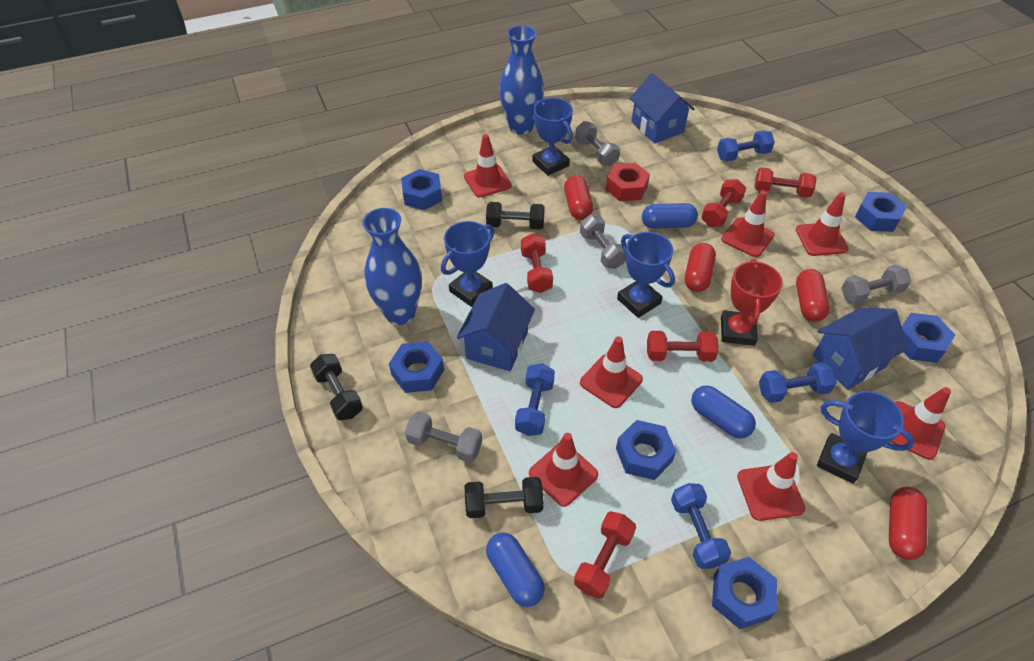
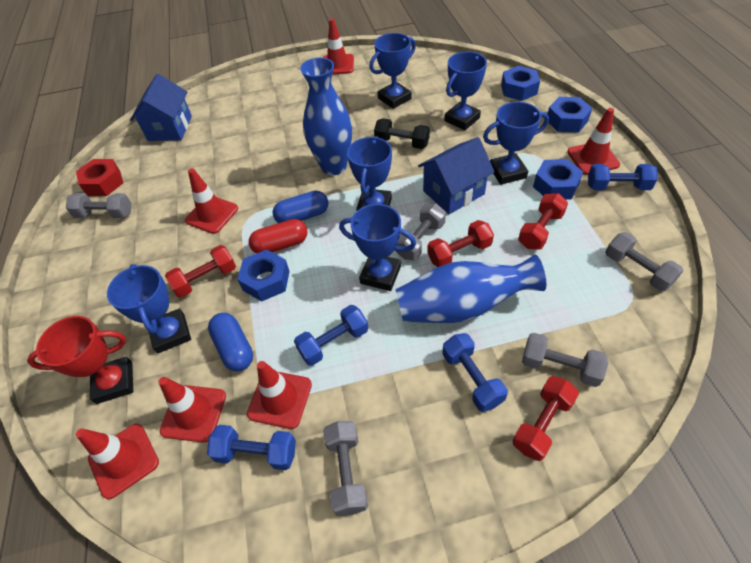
black dumbbell: [310,354,363,420] [465,477,544,518] [486,202,545,230] = 3 -> [374,118,430,149] = 1
blue capsule: [486,532,545,607] [642,203,698,229] [691,385,756,439] = 3 -> [208,313,253,371] [273,191,328,223] = 2
blue house: [457,283,535,371] [629,73,694,143] [813,307,908,390] = 3 -> [130,74,192,141] [418,137,495,214] = 2
blue nut: [389,341,444,393] [401,169,442,210] [616,420,676,480] [712,557,777,629] [855,192,907,232] [902,313,955,363] = 6 -> [237,250,290,302] [501,66,540,101] [533,159,583,200] [547,97,592,133] = 4
blue trophy: [441,221,494,307] [532,98,573,176] [617,232,675,318] [817,391,915,484] = 4 -> [107,264,191,354] [339,204,416,291] [347,136,392,211] [370,33,416,109] [444,52,487,130] [483,102,549,185] = 6
grey dumbbell: [405,411,482,463] [575,121,620,166] [580,214,626,269] [841,265,911,304] = 4 -> [66,193,132,219] [323,421,368,516] [395,204,446,260] [522,333,608,387] [605,232,684,291] = 5
red capsule: [564,175,593,220] [685,243,716,292] [796,269,830,322] [889,487,928,560] = 4 -> [249,219,308,254] = 1
red dumbbell: [521,233,553,293] [574,511,636,599] [647,331,718,362] [701,179,746,227] [754,167,816,198] = 5 -> [165,245,236,298] [427,220,494,267] [512,376,579,461] [518,193,568,250] = 4
red traffic cone: [464,134,512,198] [529,433,598,507] [580,336,643,408] [721,190,775,257] [737,452,805,521] [796,192,849,256] [891,387,951,460] = 7 -> [76,424,159,499] [158,377,226,443] [185,168,238,234] [247,361,312,429] [323,19,354,74] [567,108,620,175] = 6

